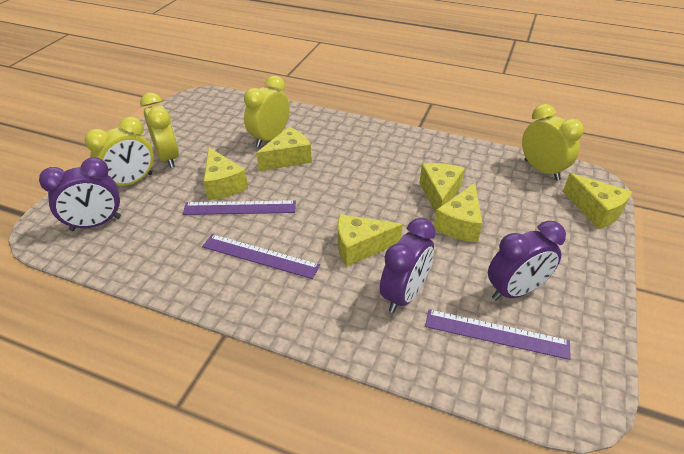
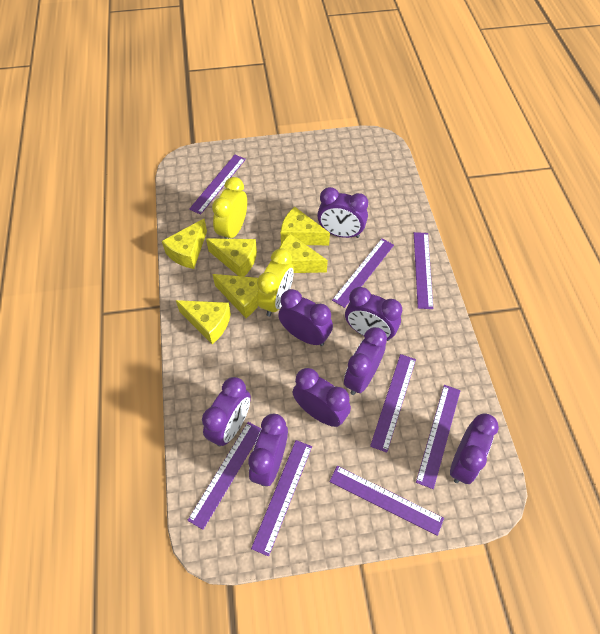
purple clock: [39,157,121,231] [380,218,436,313] [488,221,566,300] = 3 -> [202,377,251,446] [248,414,288,486] [278,289,333,346] [292,368,351,427] [317,187,368,238] [344,327,387,395] [345,287,402,341] [450,413,499,484] = 8
purple ruler: [183,200,296,215] [202,234,320,279] [425,309,571,360] = 3 -> [187,422,261,530] [189,155,246,215] [251,440,312,556] [329,466,444,536] [332,239,394,308] [370,354,416,453] [414,232,433,309] [416,385,461,489] = 8
yellow clock: [85,117,154,186] [140,93,179,168] [244,75,289,147] [522,104,584,181] = 4 -> [212,177,247,239] [257,248,294,317] = 2

